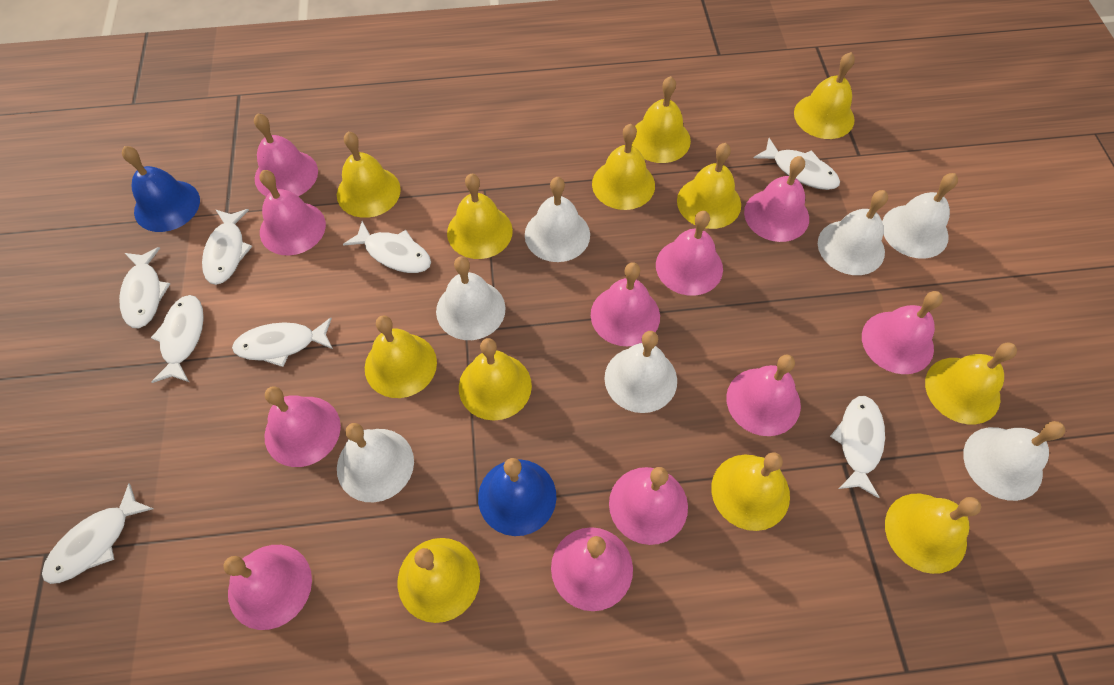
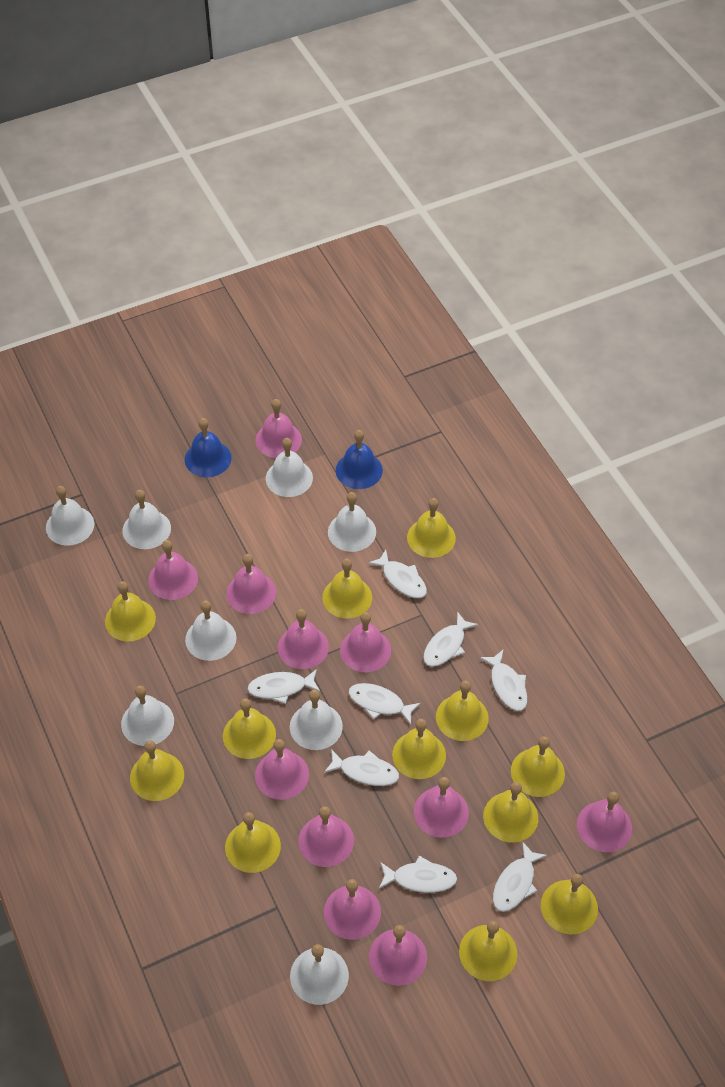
white bell: [337,423,414,502] [436,256,506,340] [525,177,590,262] [605,331,677,413] [818,190,888,275] [882,173,958,259] [963,421,1065,501] = 7 -> [46,486,94,546] [121,685,174,746] [122,490,171,549] [185,600,236,661] [266,438,313,497] [290,690,343,750] [290,944,349,1005] [328,492,376,552] = 8

